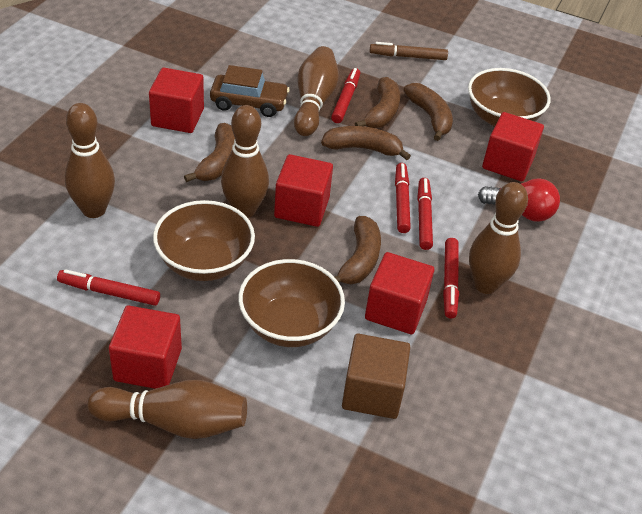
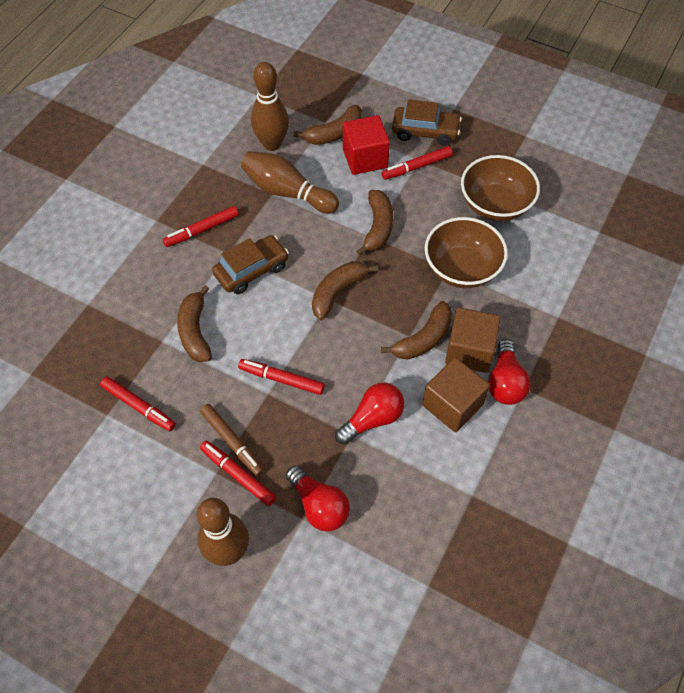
brown bowl: [153,200,255,281] [238,259,345,347] [468,68,551,127] = 3 -> [425,217,508,288] [461,155,540,222] = 2
brown bowling pin: [65,103,115,218] [87,380,247,439] [221,105,269,218] [294,46,339,136] [469,182,528,294] = 5 -> [197,498,249,566] [241,151,339,214] [251,62,289,151] = 3
brown car: [210,65,290,117] = 1 -> [212,235,289,294] [392,100,462,146] = 2
brown cube: [342,334,410,419] = 1 -> [422,358,490,432] [445,307,501,373] = 2
red cube: [109,305,182,389] [149,68,204,133] [274,154,333,227] [365,252,434,335] [482,112,544,181] = 5 -> [343,115,390,175] = 1
red light bulb: [478,178,560,222] = 1 -> [286,465,350,532] [335,382,404,445] [488,339,531,405] = 3

